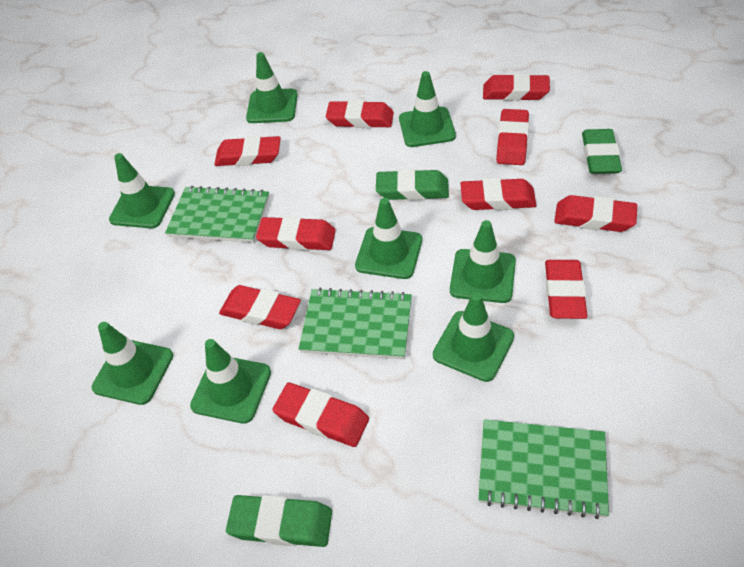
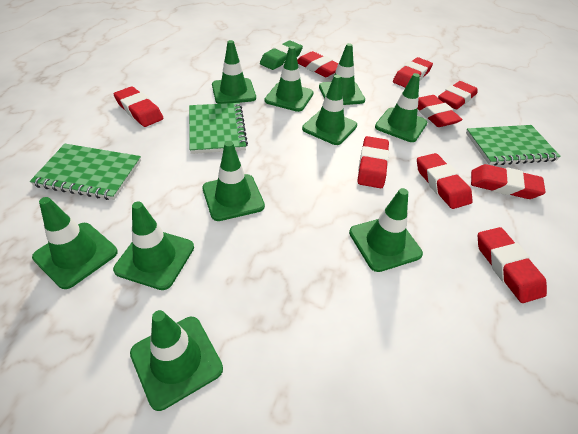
green eraser: [226,495,332,547] [376,169,449,200] [582,129,622,174] = 3 -> [260,41,303,70] = 1
green traffic cone: [92,322,173,405] [109,153,175,228] [190,339,271,424] [246,52,298,123] [355,198,422,279] [399,71,456,147] [433,292,514,382] [450,220,516,303] = 8 -> [32,197,118,289] [113,201,194,290] [130,310,223,411] [202,141,265,221] [212,40,256,104] [265,46,314,112] [302,75,357,145] [319,43,365,105] [349,188,423,272] [375,73,427,142] = 10
red eraser: [214,136,281,166] [219,285,301,329] [256,216,336,251] [272,382,369,447] [326,100,394,128] [460,178,536,210] [483,73,550,101] [496,109,529,165] [545,260,587,319] [554,195,637,232] = 10 -> [114,86,163,127] [297,51,339,77] [357,136,389,188] [393,57,433,88] [417,153,473,209] [418,95,463,127] [438,81,478,109] [471,164,546,199] [478,227,547,303] = 9

